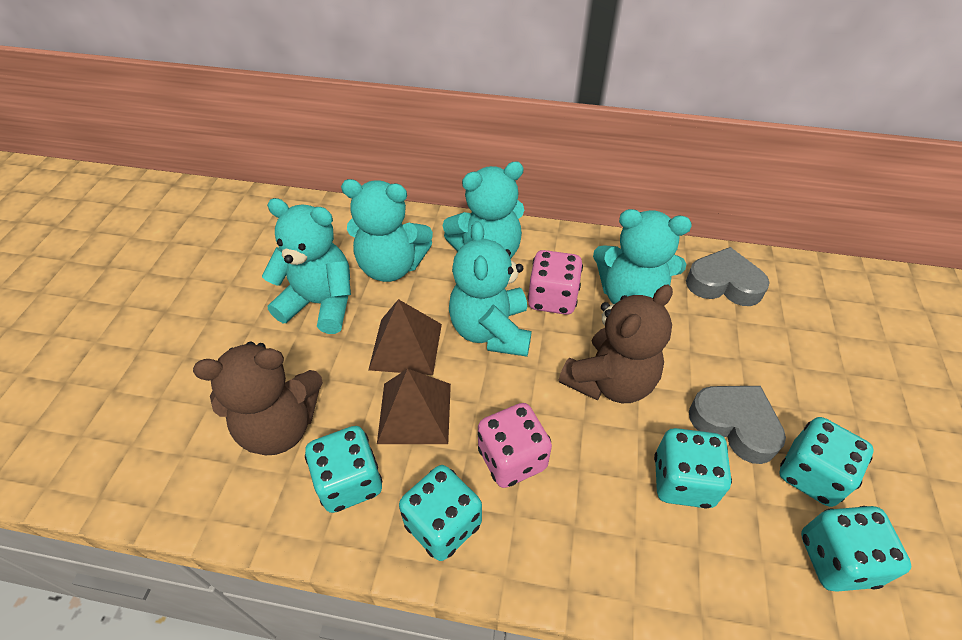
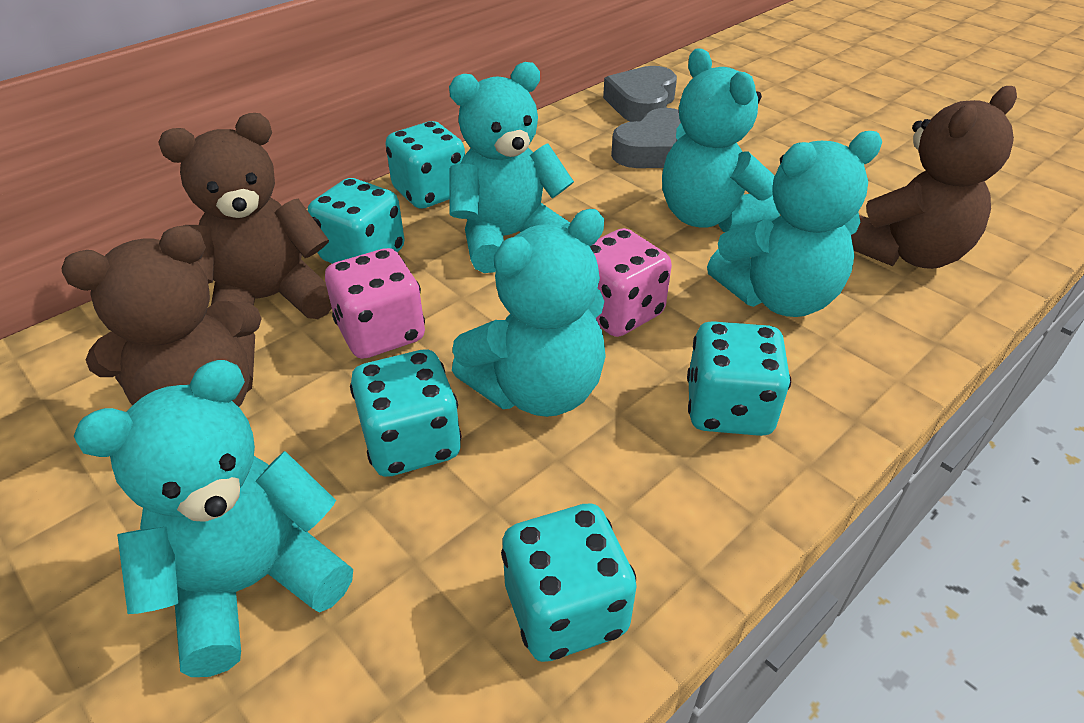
brown pyramid: [368,299,442,375] [377,369,451,444] = 2 -> none = 0
brown teddy bear: [193,342,323,455] [559,285,673,403] = 2 -> [61,225,262,407] [158,113,332,319] [851,86,1017,269] = 3

